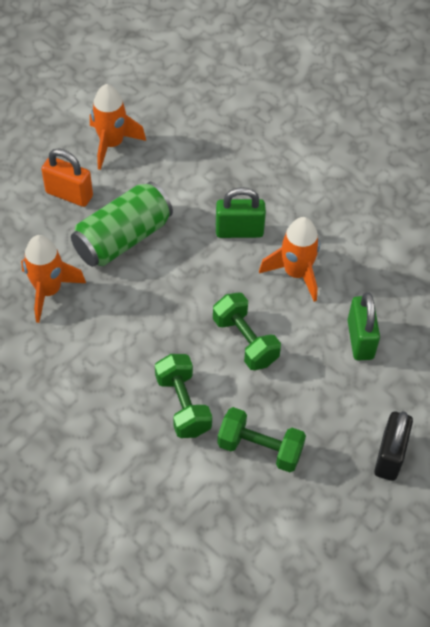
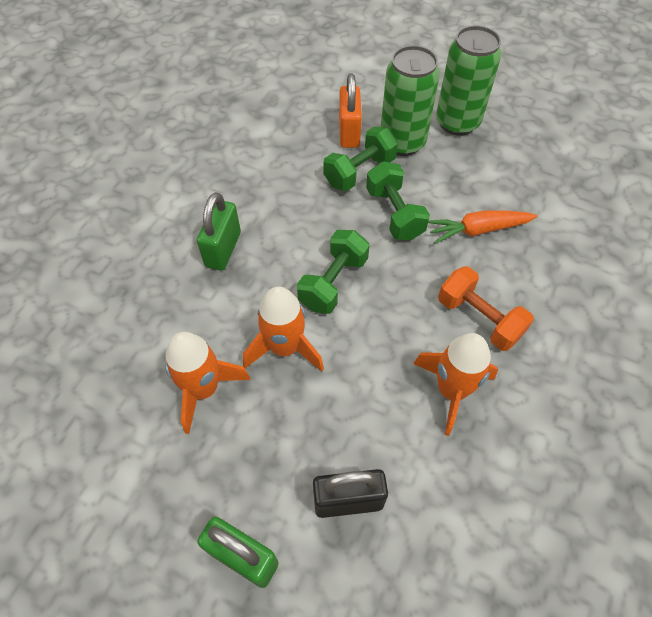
green can: [71,182,173,267] = 1 -> [381,45,440,156] [436,26,502,136] = 2
orange carrot: none = 0 -> [428,211,538,244] = 1
orange dumbbell: none = 0 -> [438,266,534,351] = 1

